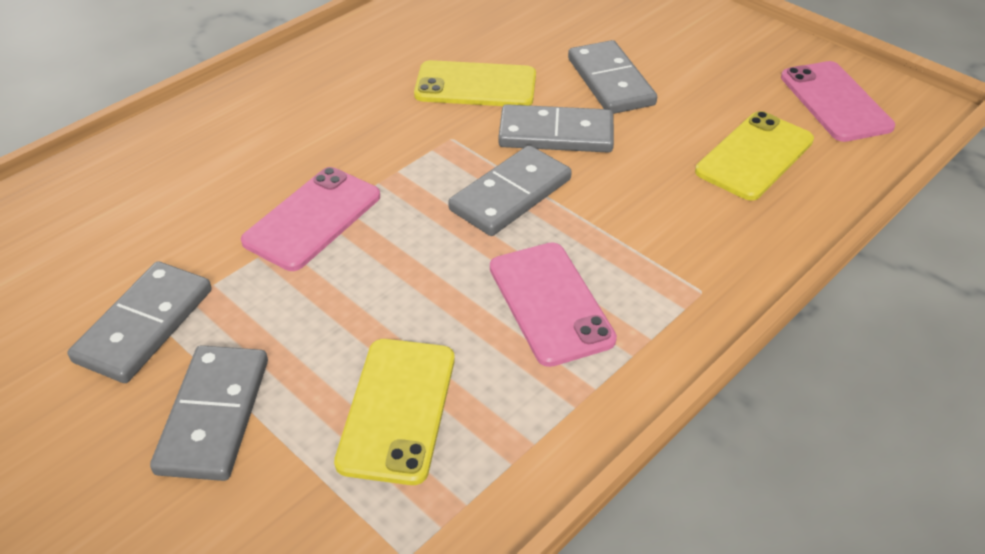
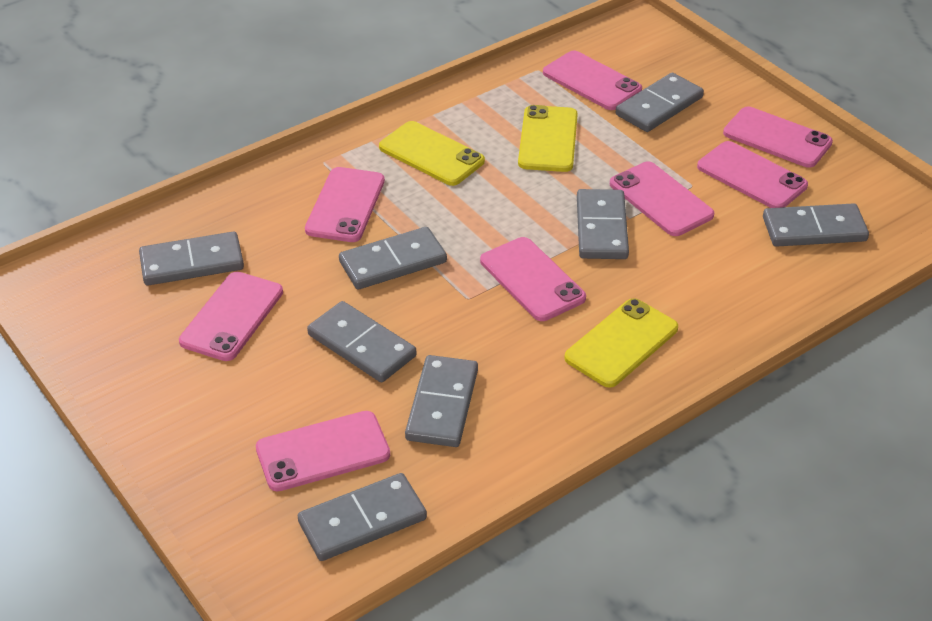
grey domino: [67,261,212,383] [150,345,268,481] [448,145,572,236] [498,104,614,153] [568,40,657,114] = 5 -> [139,232,244,286] [297,473,427,561] [307,301,416,382] [339,227,447,289] [405,355,478,447] [577,189,629,259] [616,73,704,132] [763,203,869,247] = 8
pink phone: [241,167,380,271] [490,242,617,367] [781,61,895,142] = 3 -> [179,272,283,361] [256,411,390,491] [305,167,385,242] [480,237,586,321] [543,50,642,110] [610,161,714,236] [697,141,808,208] [723,107,833,168] = 8

